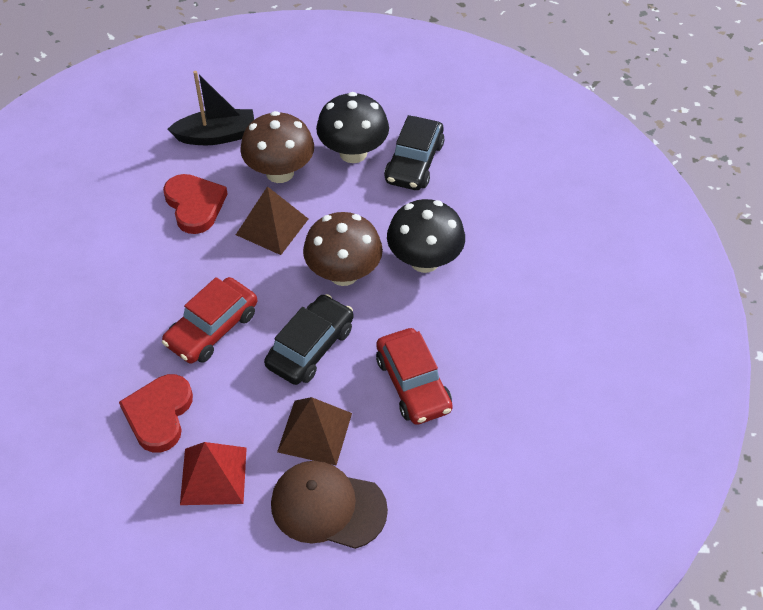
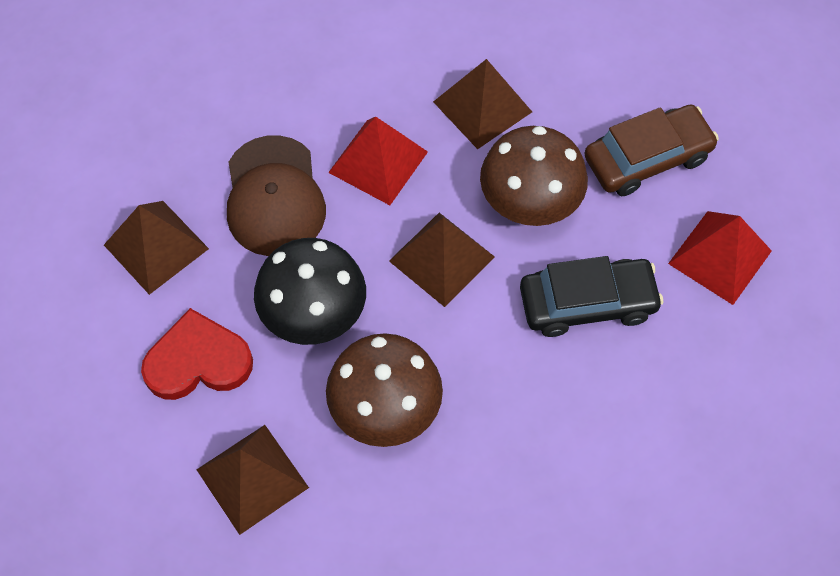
black boat: [167,71,254,145] = 1 -> none = 0
black car: [264,294,354,385] [384,115,444,190] = 2 -> [520,256,664,337] = 1
black mushroom: [316,92,389,163] [387,199,465,273] = 2 -> [254,238,366,345] = 1
brown car: none = 0 -> [584,105,719,196] = 1
brown pyramid: [236,186,308,255] [277,397,352,465] = 2 -> [104,201,209,295] [196,425,309,535] [389,213,495,307] [433,59,532,149] = 4
red car: [162,277,257,364] [376,328,453,425] = 2 -> none = 0
red heart: [119,374,193,453] [163,174,227,234] = 2 -> [141,308,253,400] = 1
red pyramid: [180,442,247,505] = 1 -> [328,117,428,205] [668,211,772,305] = 2

